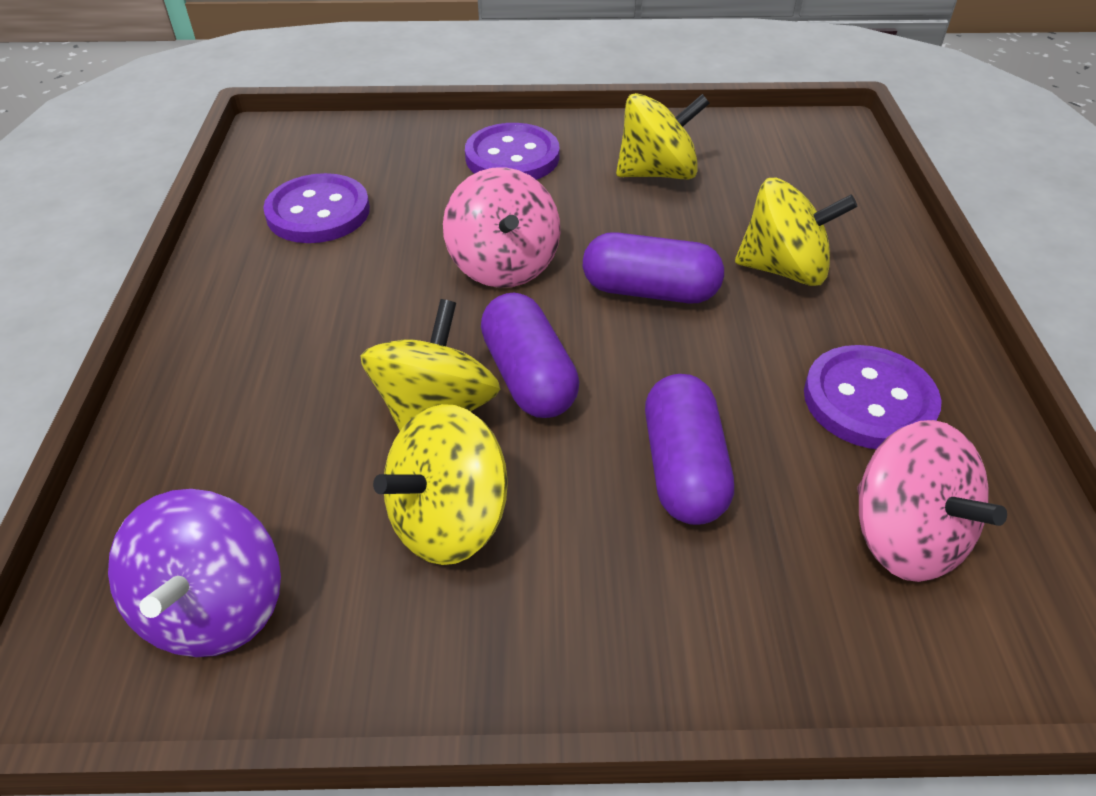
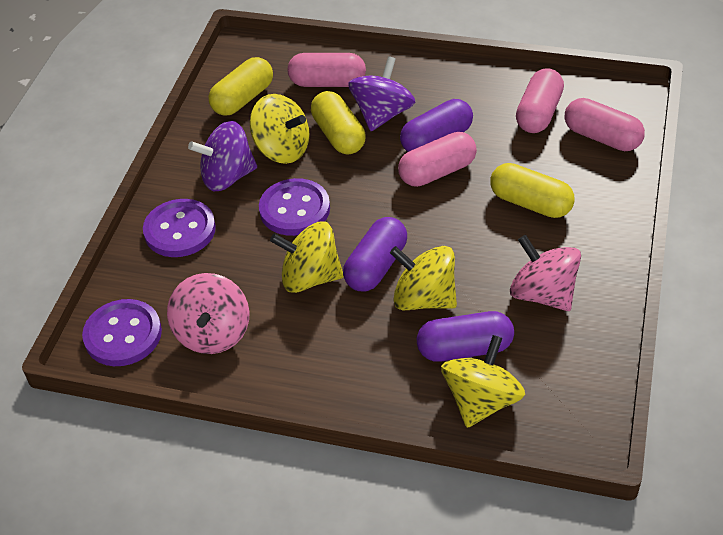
pink capsule: none = 0 -> [288,53,366,87] [398,132,477,187] [516,68,564,133] [565,98,645,151] = 4
purple spinning top: [108,489,281,657] = 1 -> [188,121,257,191] [348,56,415,131] = 2
yellow capsule: none = 0 -> [209,57,273,116] [311,91,366,154] [490,163,575,218] = 3

